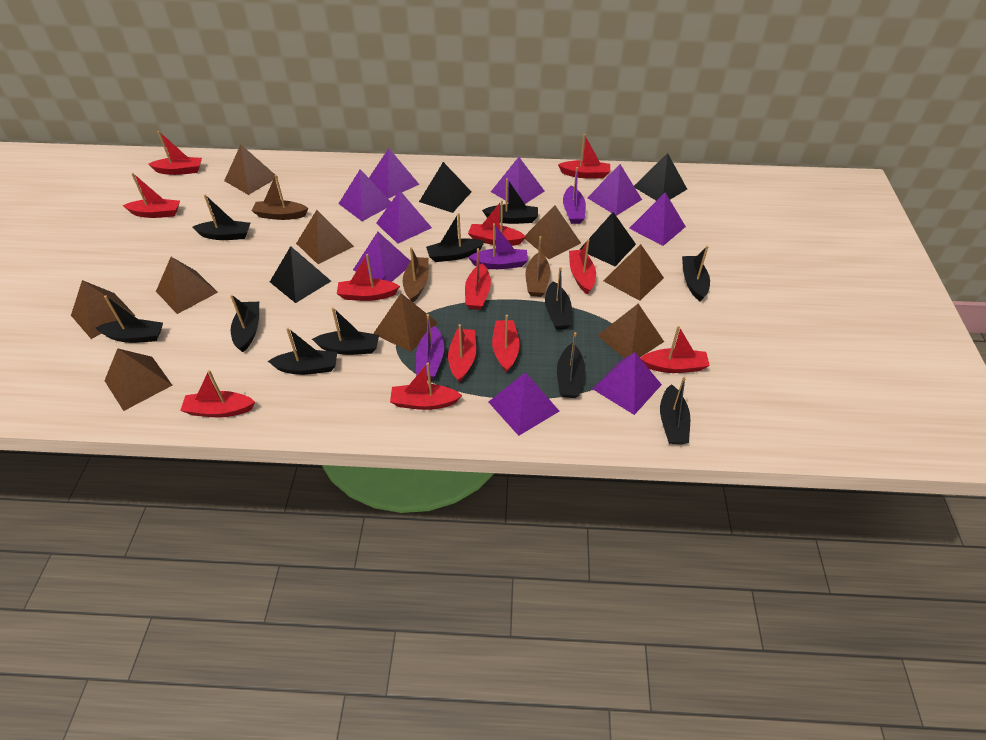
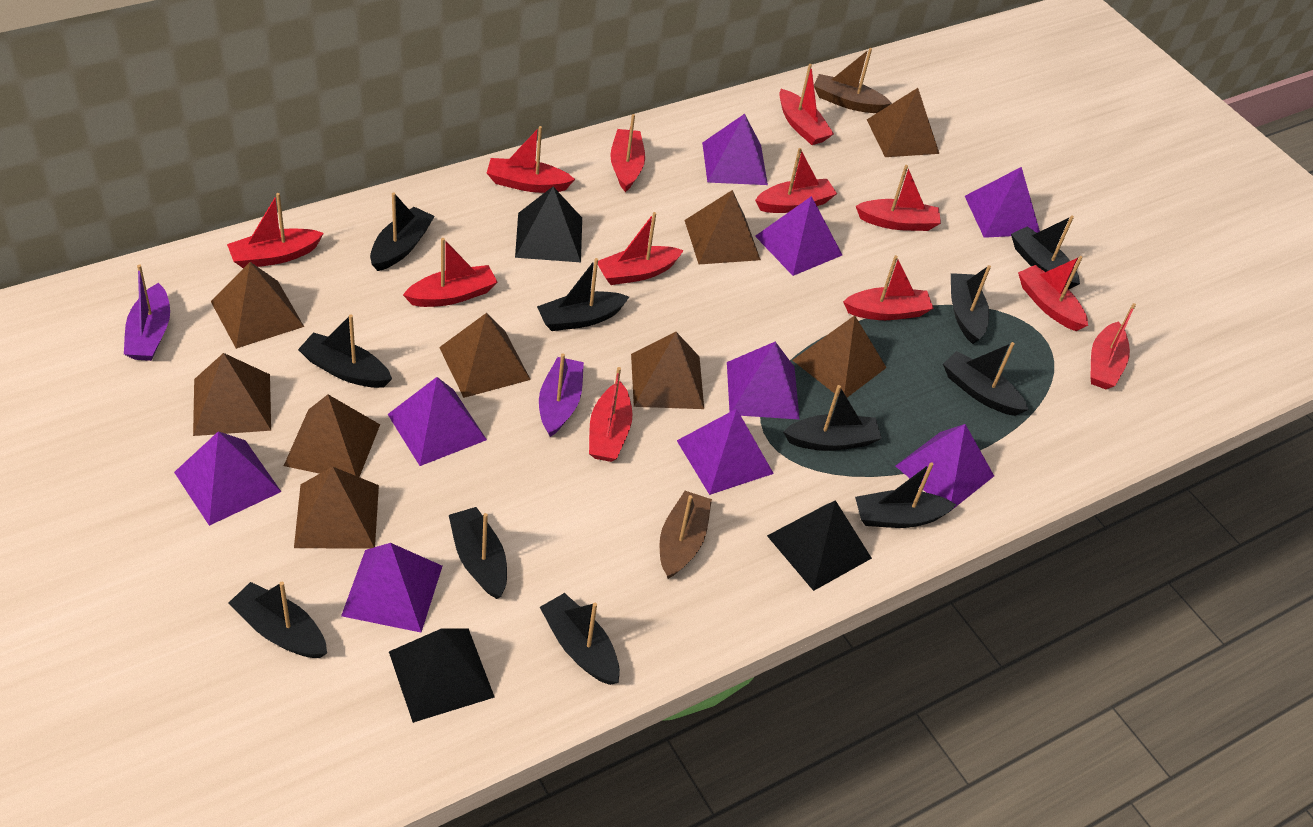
black pyramid: [270,246,331,303] [419,162,471,213] [579,212,636,266] [634,153,687,201] = 4 -> [389,628,495,723] [515,187,582,262] [767,500,872,591] = 3
brown boat: [252,175,308,220] [403,247,429,302] [526,236,551,297] = 3 -> [660,491,712,579] [814,48,892,113] = 2
purple boat: [416,314,444,379] [468,223,528,269] [563,167,586,224] = 3 -> [124,264,170,361] [539,354,584,437] = 2

